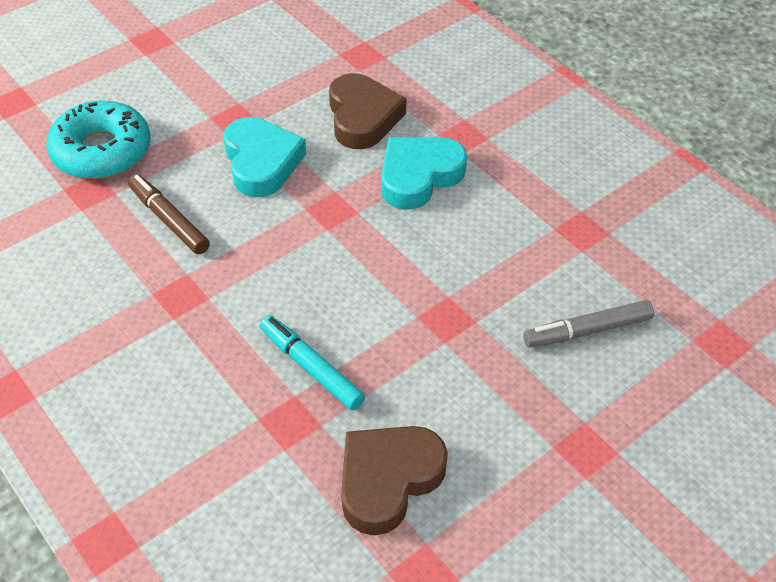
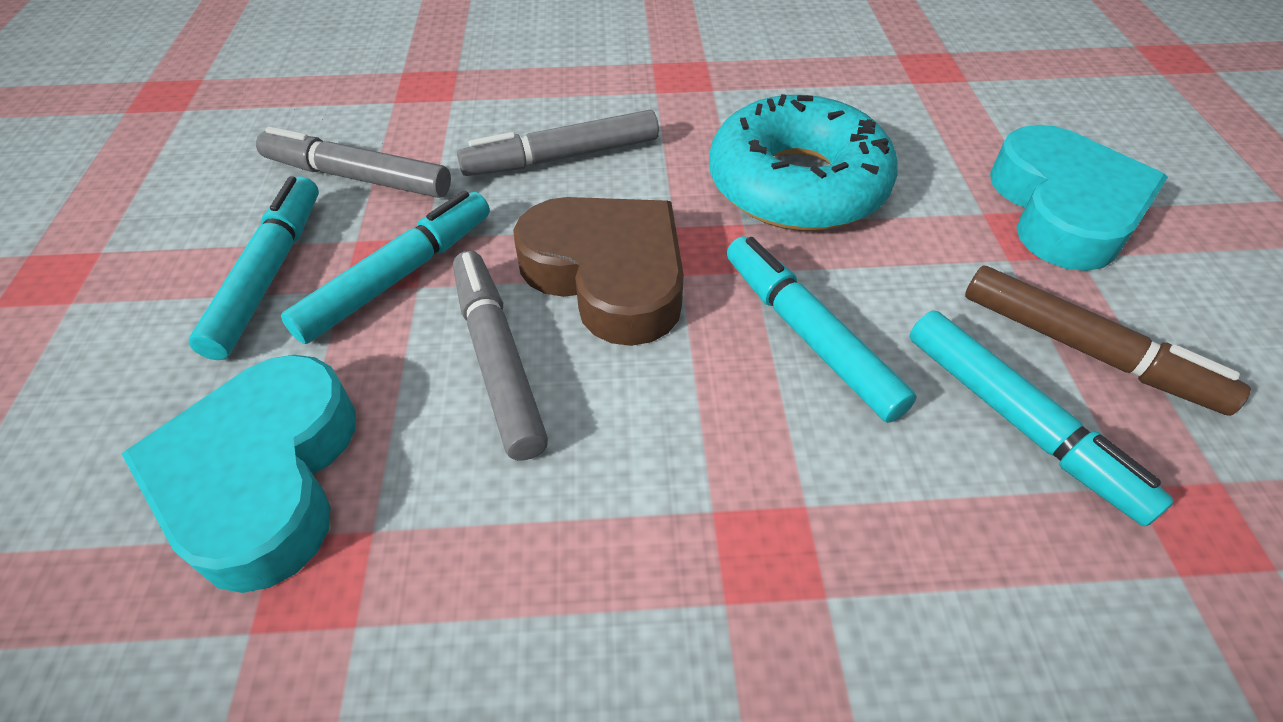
brown heart: [329,73,406,149] [341,426,448,535] = 2 -> [513,197,684,346] = 1
grey marker: [523,300,654,348] = 1 -> [256,126,451,198] [453,251,548,461] [457,110,659,176] = 3
turquoise marker: [260,315,365,410] = 1 -> [189,176,319,360] [281,191,490,344] [727,236,917,423] [909,310,1174,526] = 4

